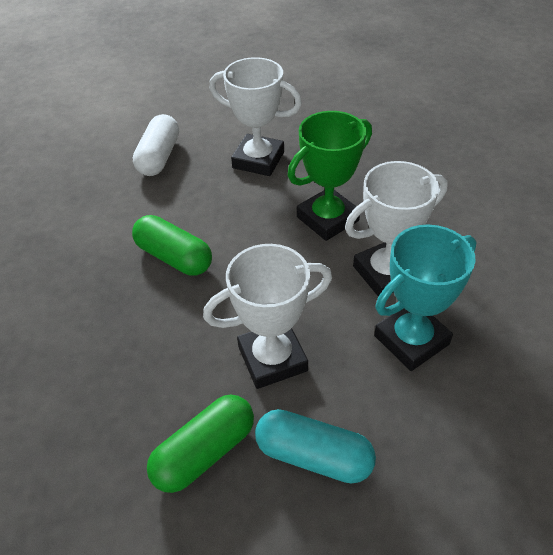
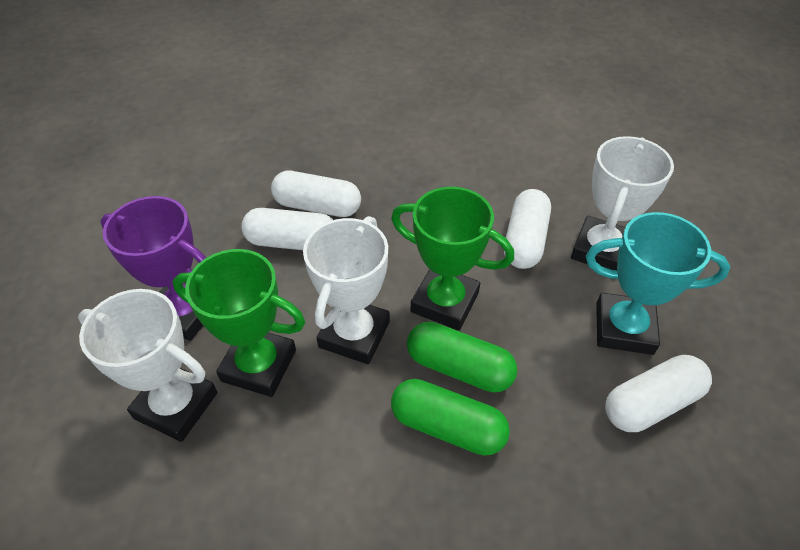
green trophy: [288,111,372,241] = 1 -> [173,249,305,397] [391,187,514,331] = 2
purple trophy: none = 0 -> [100,196,206,341] = 1
turquoise capsule: [255,409,376,484] = 1 -> none = 0
white capsule: [133,114,179,176] = 1 -> [241,208,333,250] [271,171,361,217] [504,189,551,269] [605,355,712,432] = 4

